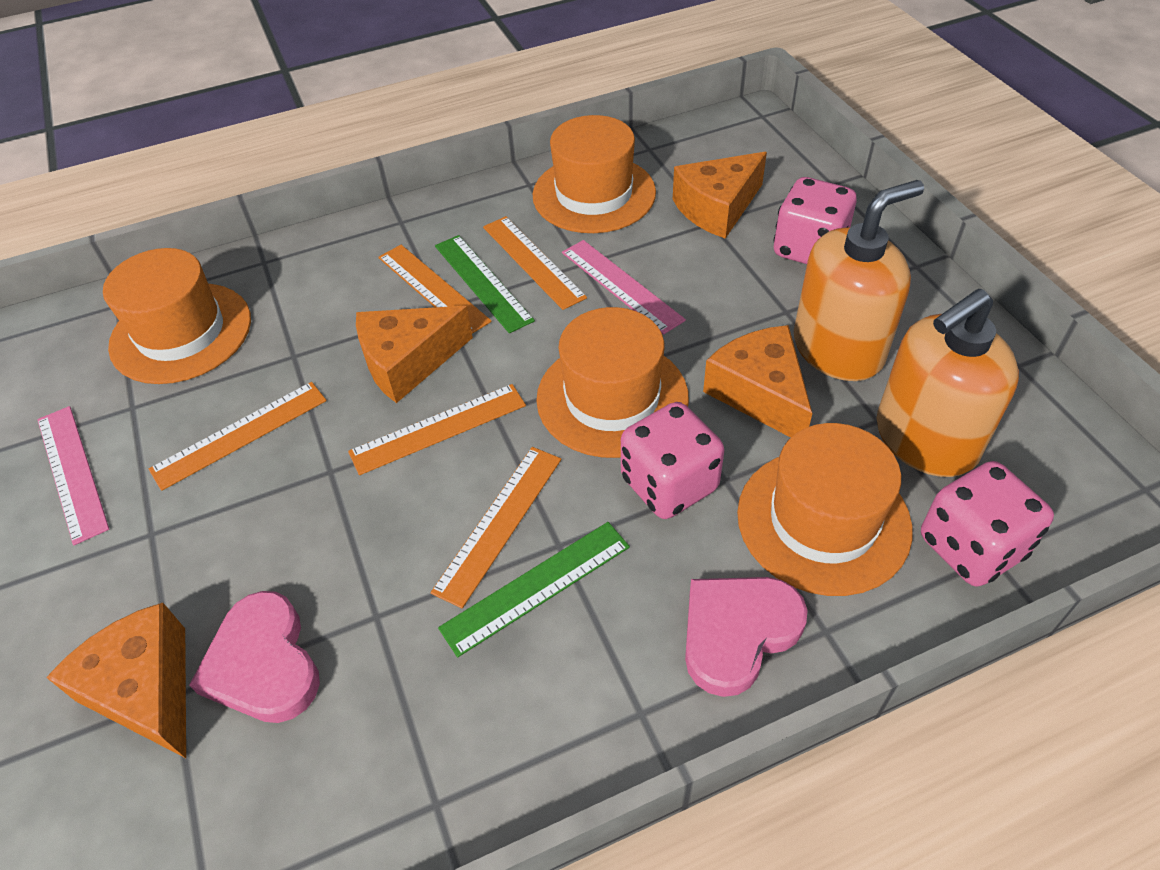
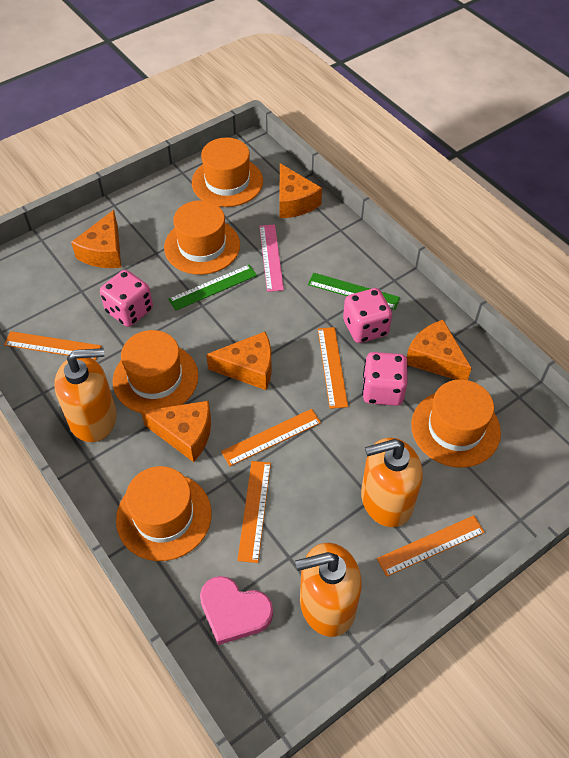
orange cheese: [46,603,186,758] [356,306,473,403] [673,152,767,239] [703,325,813,437] = 4 -> [71,210,121,268] [141,401,211,462] [206,332,272,390] [279,163,322,218] [406,320,472,380] = 5
orange hat: [103,248,251,384] [533,115,656,233] [536,307,689,458] [737,423,913,596] = 4 -> [113,330,199,413] [116,466,212,561] [164,200,240,275] [192,137,263,207] [411,379,501,468] = 5
orange soap dispenser: [794,180,924,381] [877,289,1019,477] = 2 -> [54,348,117,442] [295,542,362,637] [361,438,423,527] = 3
pink heart: [189,591,320,723] [685,577,808,697] = 2 -> [200,576,273,645] = 1
pink ruler: [37,406,109,545] [562,240,686,335] = 2 -> [259,224,284,292] = 1

